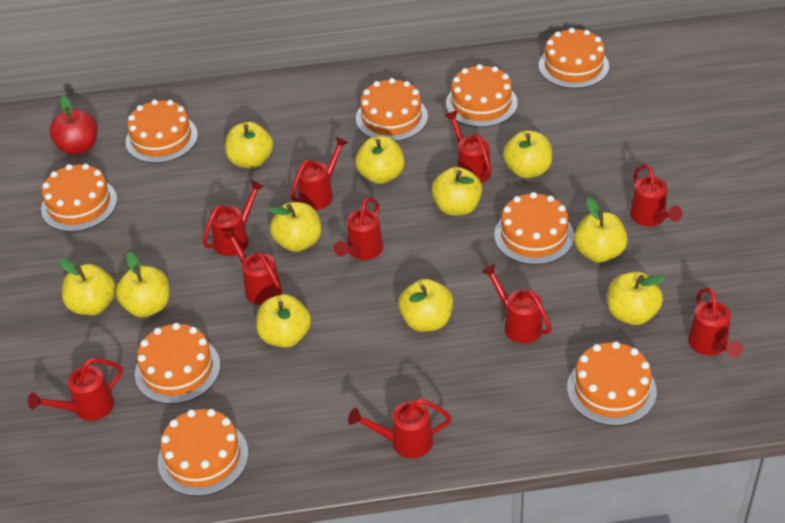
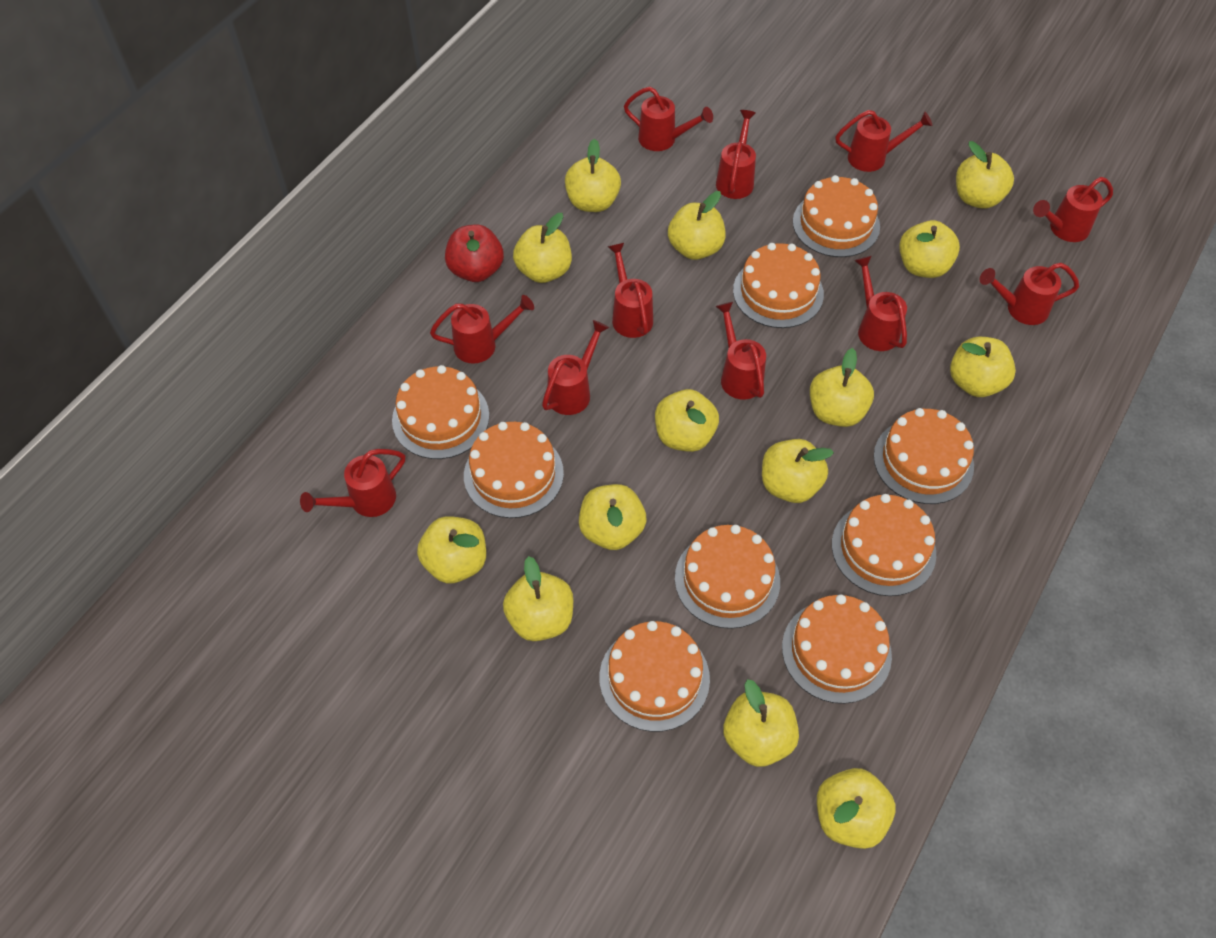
red watering can: [28,358,123,421] [203,180,264,256] [222,228,282,305] [291,136,349,210] [334,197,383,260] [348,399,451,458] [445,110,491,183] [481,263,552,343] [630,164,683,226] [688,288,743,358] = 10 -> [300,449,405,517] [430,295,534,364] [542,320,609,415] [608,243,653,338] [624,87,713,151] [715,302,766,400] [716,110,756,199] [835,110,933,172] [854,256,907,351] [980,263,1079,325] [1033,177,1113,242] = 11
yellow apple: [59,259,116,315] [116,252,170,317] [225,122,273,169] [256,294,311,348] [267,202,321,252] [355,136,405,184] [399,279,453,332] [432,167,482,216] [503,130,552,178] [574,198,628,263] [607,272,666,325] = 11 -> [417,516,486,584] [503,556,573,641] [513,213,572,283] [565,139,621,212] [579,484,646,550] [655,389,719,452] [668,191,726,260] [723,679,799,767] [762,439,834,503] [810,348,874,427] [817,768,895,849] [899,220,960,278] [950,337,1016,397] [956,141,1014,209] = 14

